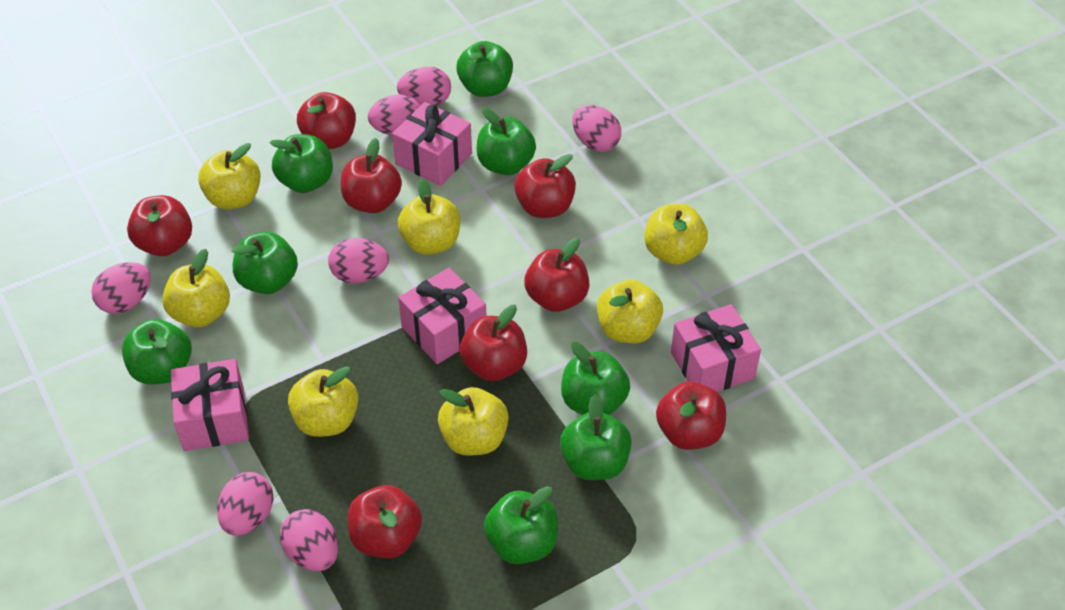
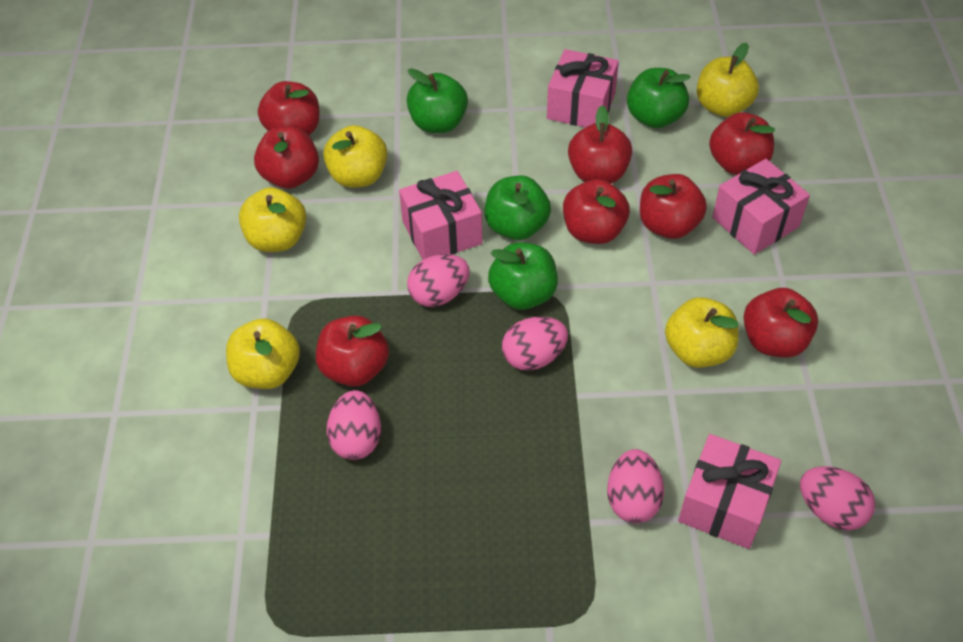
green apple: [122,319,192,384] [231,232,298,294] [270,134,333,193] [456,41,513,97] [477,108,536,175] [484,486,558,564] [560,395,632,480] [561,342,630,415] = 8 -> [407,68,468,133] [485,175,551,240] [488,242,558,310] [627,68,691,128] = 4
pink egg: [91,262,151,314] [217,472,274,536] [280,509,338,571] [328,238,389,284] [368,94,421,135] [397,67,451,106] [572,105,621,152] = 7 -> [327,390,381,460] [407,254,469,307] [502,316,568,371] [607,449,664,523] [800,466,875,530] = 5
yellow apple: [162,249,230,327] [198,143,261,210] [288,366,359,437] [398,178,460,255] [438,387,509,456] [597,280,663,343] [644,204,708,265] = 7 -> [226,318,300,389] [239,187,307,252] [323,125,388,188] [665,297,738,368] [697,43,759,117] = 5

